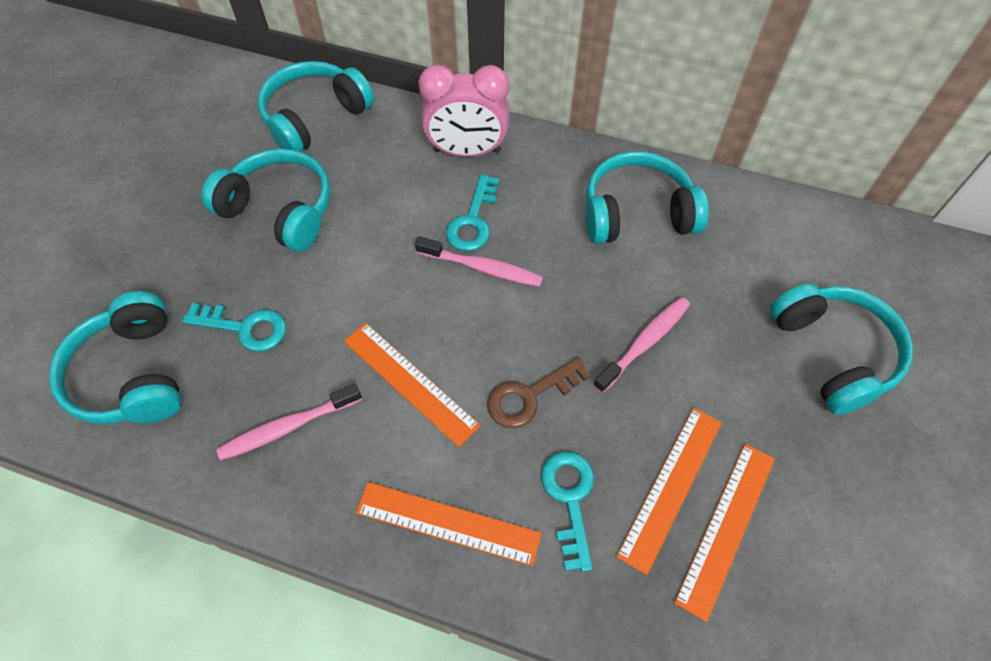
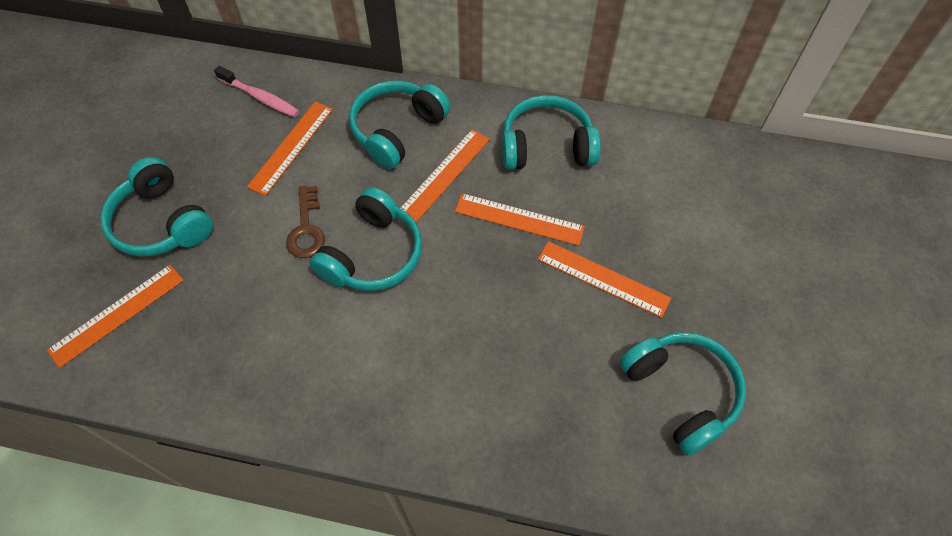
orange ruler: [344,323,481,447] [356,482,542,566] [616,407,722,575] [674,444,775,622] = 4 -> [47,265,184,368] [247,101,333,196] [401,129,490,222] [455,193,585,246] [538,241,671,318] = 5
pink clock: [418,65,509,157] = 1 -> none = 0
pink toothbrush: [216,384,362,461] [415,236,543,287] [593,297,690,393] = 3 -> [214,66,300,117] = 1
turquoise key: [182,303,286,352] [446,174,499,251] [541,452,594,572] = 3 -> none = 0

